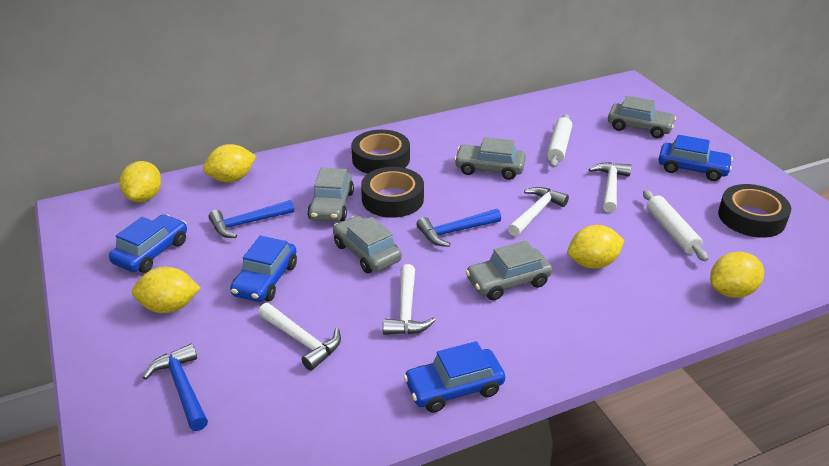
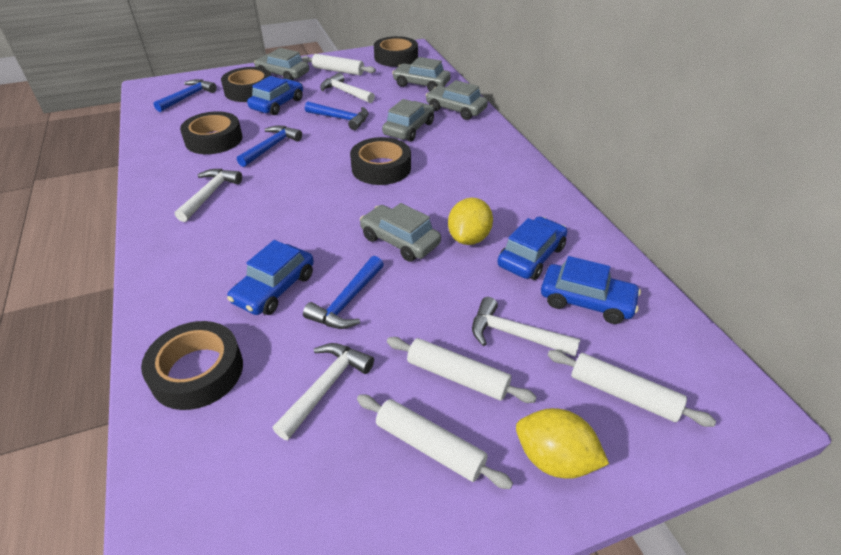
black tape: [351,130,410,174] [361,167,424,218] [718,184,791,238] = 3 -> [141,321,243,410] [180,111,242,154] [221,67,272,102] [350,137,411,185] [374,36,418,67] = 5
blue hammer: [142,344,208,431] [208,200,294,238] [416,209,501,247] = 3 -> [154,79,217,112] [237,125,302,167] [303,256,384,329] [305,102,368,130] = 4
white rolling pin: [547,114,572,168] [643,190,708,262] = 2 -> [301,54,376,75] [357,394,513,489] [387,337,537,403] [548,350,716,427] = 4
yellow lemon: [119,161,161,202] [132,267,200,313] [203,144,256,182] [567,225,624,269] [710,252,764,298] = 5 -> [448,198,493,245] [516,408,609,479] = 2

